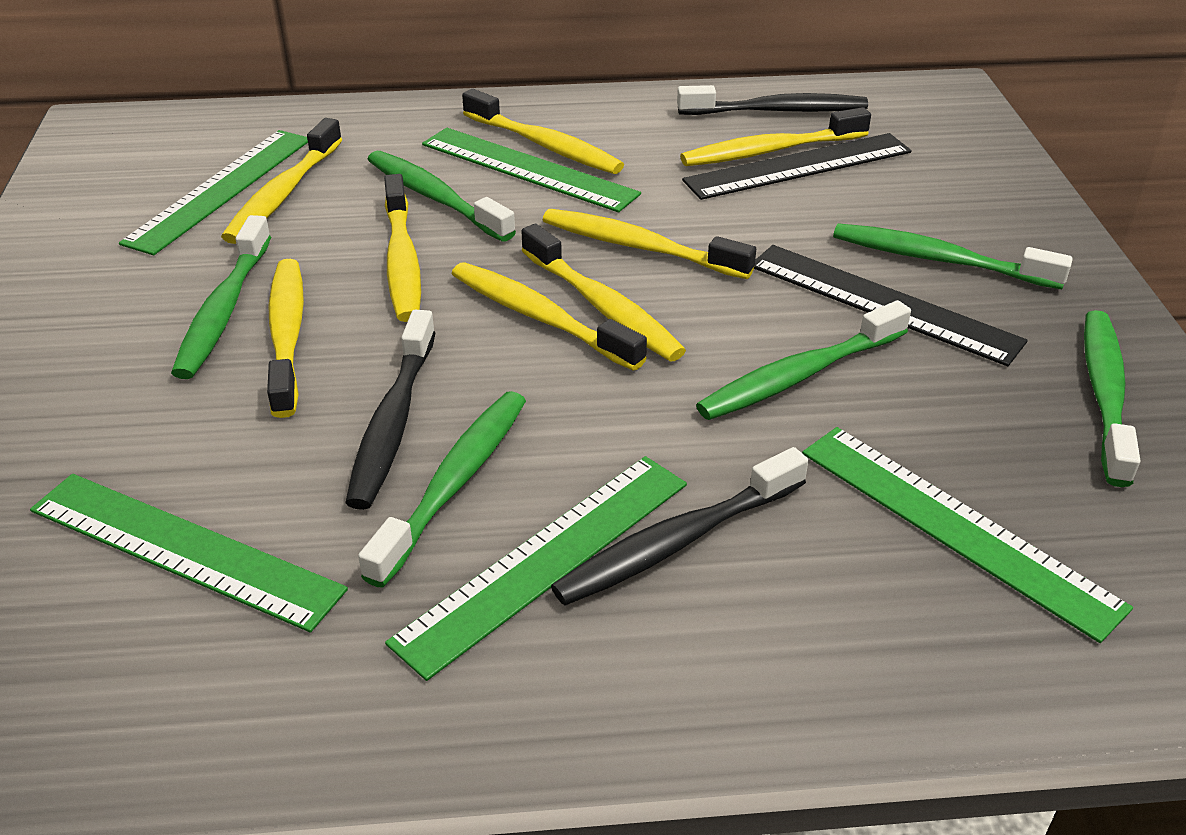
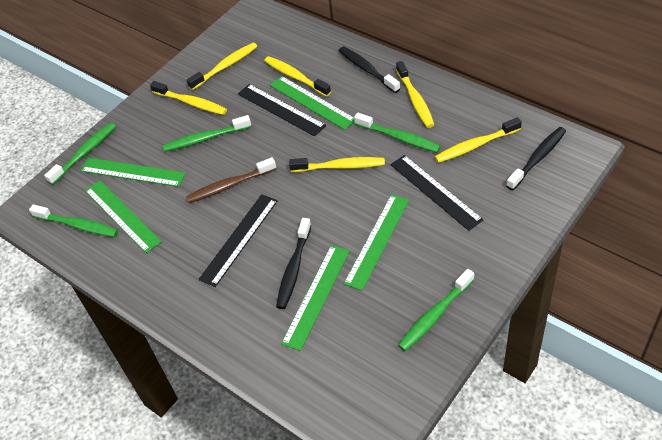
black ruler: [682,133,912,200] [754,245,1028,366] = 2 -> [199,194,278,287] [238,84,326,136] [390,155,483,231] = 3
brown toothbrush: none = 0 -> [186,157,276,203] = 1
green toothbrush: [171,215,271,379] [358,391,526,587] [367,151,516,242] [696,300,911,420] [833,223,1073,289] [1084,310,1140,487] = 6 -> [29,204,118,237] [44,123,116,185] [163,115,251,152] [354,112,441,153] [398,269,474,351] = 5
yellow toothbrush: [221,118,342,244] [267,259,304,418] [384,174,421,322] [451,262,647,371] [462,89,624,174] [521,224,686,362] [543,209,756,279] [680,107,871,166] = 8 -> [150,81,227,115] [187,43,257,90] [264,56,331,97] [289,157,385,172] [396,61,435,128] [435,117,522,163] = 6

